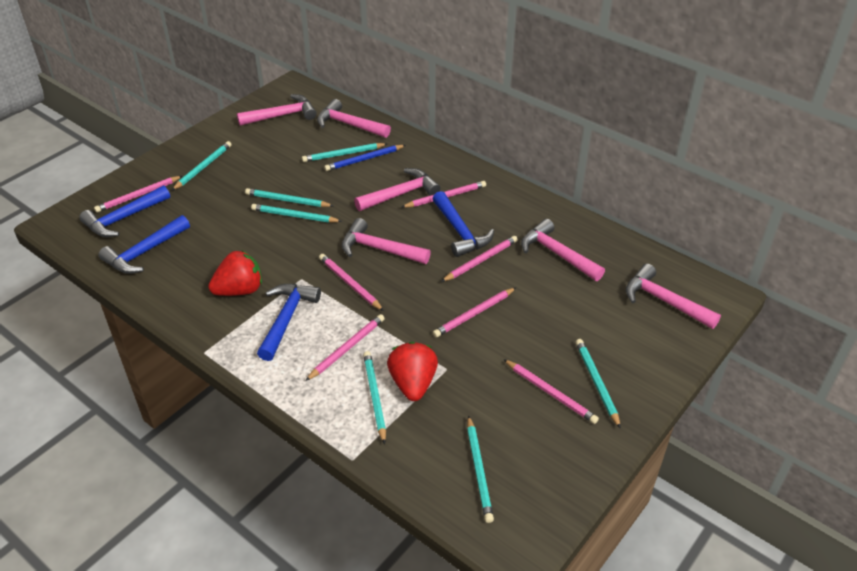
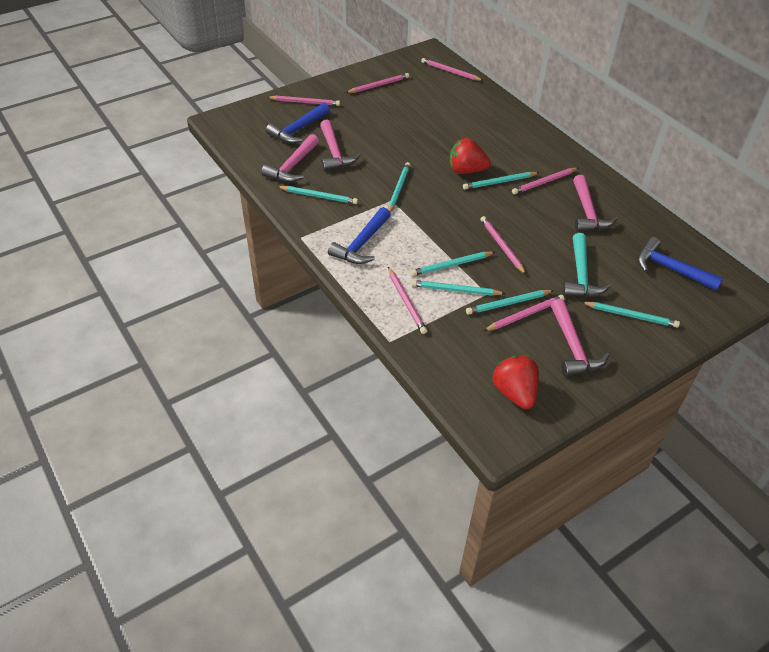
blue hammer: [79,185,170,237] [99,215,190,274] [257,284,321,361] [432,191,494,257] = 4 -> [266,103,330,143] [328,207,391,264] [638,237,723,291] = 3
blue pencil: [324,145,406,171] = 1 -> none = 0
pink hammer: [237,94,317,126] [317,99,391,138] [342,218,431,264] [354,168,441,211] [521,219,605,281] [626,264,721,329] = 6 -> [261,134,319,182] [320,120,361,171] [551,299,609,376] [573,175,617,232] = 4
turquoise hammer: none = 0 -> [563,233,611,297] = 1

